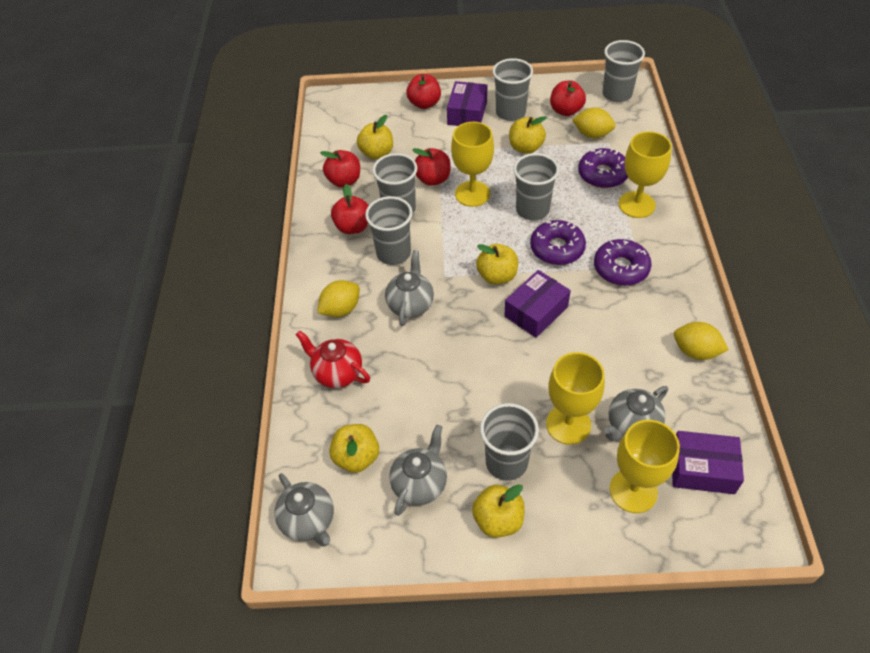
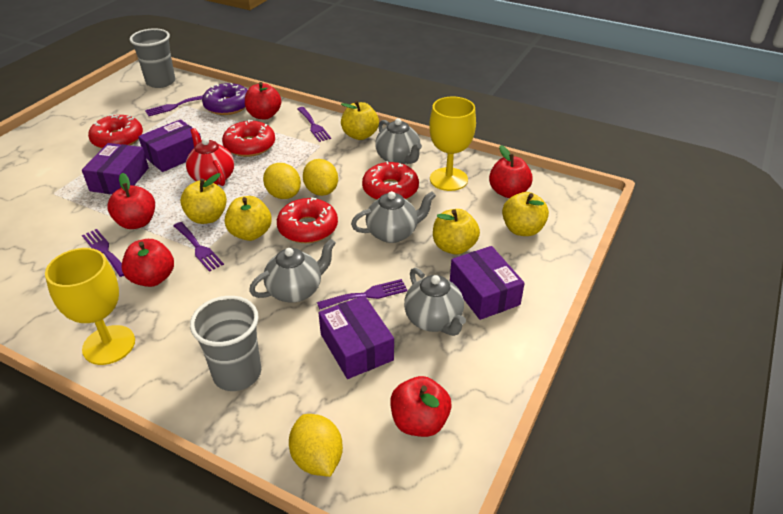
grey cup: [365,196,413,265] [372,153,417,214] [480,403,539,481] [492,58,533,121] [513,153,559,220] [602,40,645,102] = 6 -> [130,28,175,88] [190,296,261,391] = 2
purple box: [447,81,487,126] [504,270,571,338] [672,431,744,494] = 3 -> [82,143,149,194] [138,119,201,172] [319,295,394,379] [450,246,525,320] = 4
purple donut: [530,220,586,265] [578,148,628,188] [594,239,652,286] = 3 -> [202,83,247,115] = 1
purple fork: none = 0 -> [82,229,124,277] [145,95,203,116] [174,222,224,272] [297,107,331,142] [317,279,408,310] = 5
red donut: none = 0 -> [88,114,143,148] [222,120,275,157] [277,197,338,243] [362,161,419,200] = 4
yellow goblet: [451,122,494,207] [546,352,605,445] [610,420,680,513] [619,131,672,218] = 4 -> [45,248,135,365] [429,97,476,191] = 2

